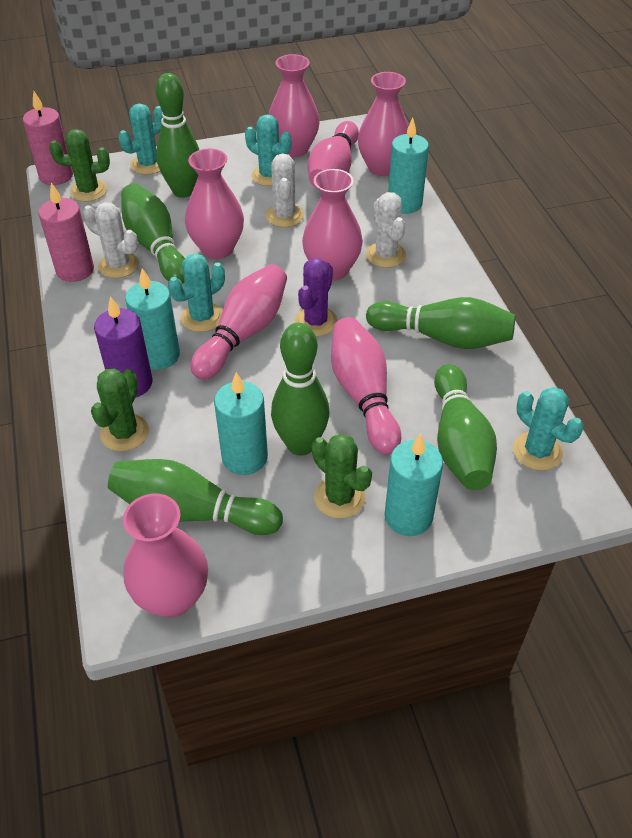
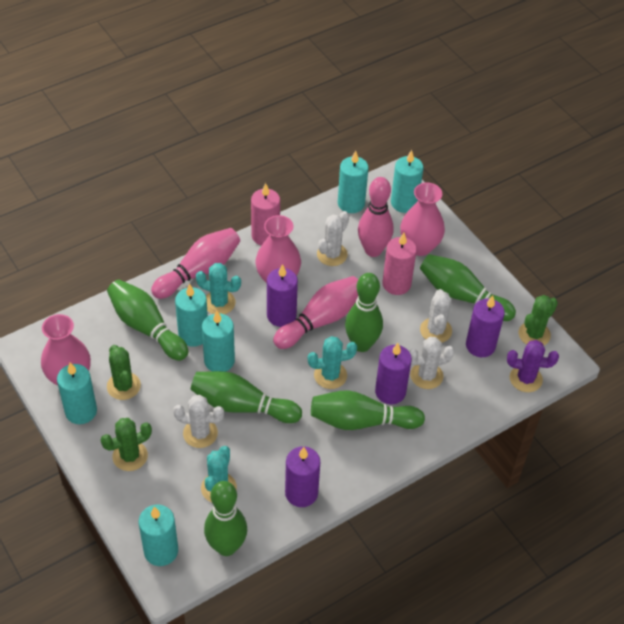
pink vase: [123,493,208,617] [185,149,244,259] [269,54,320,157] [302,169,363,281] [358,72,408,176] = 5 -> [41,314,91,386] [255,215,301,283] [400,183,445,256] = 3
purple candle: [94,296,153,397] = 1 -> [267,264,298,327] [285,446,320,507] [375,343,412,404] [466,295,505,357] = 4
turquoise cactus: [119,103,163,175] [168,253,225,332] [245,114,291,186] [513,387,584,471] = 4 -> [196,263,241,314] [201,446,237,502] [307,336,357,389] = 3
turquoise candle: [125,268,180,370] [214,372,268,475] [384,434,443,536] [388,118,429,214] = 4 -> [57,362,97,424] [139,505,178,566] [175,284,208,347] [202,311,235,372] [338,151,369,213] [391,150,423,213] = 6
white cactus: [83,202,139,278] [265,153,304,227] [366,192,406,268] = 3 -> [173,395,224,448] [317,211,349,266] [409,337,455,389] [420,289,452,343] = 4

